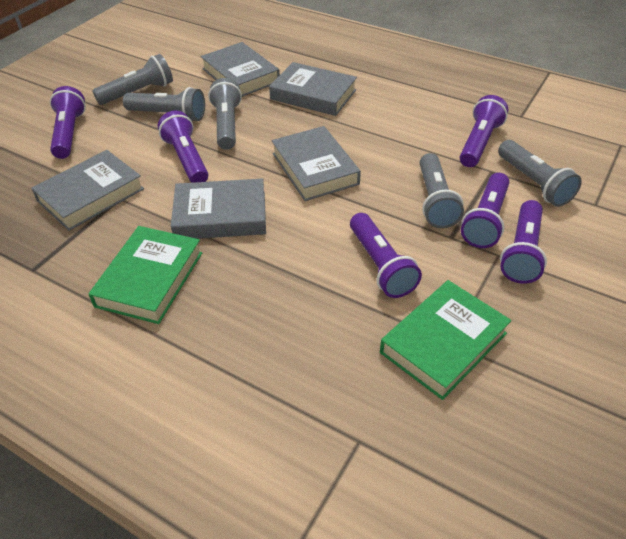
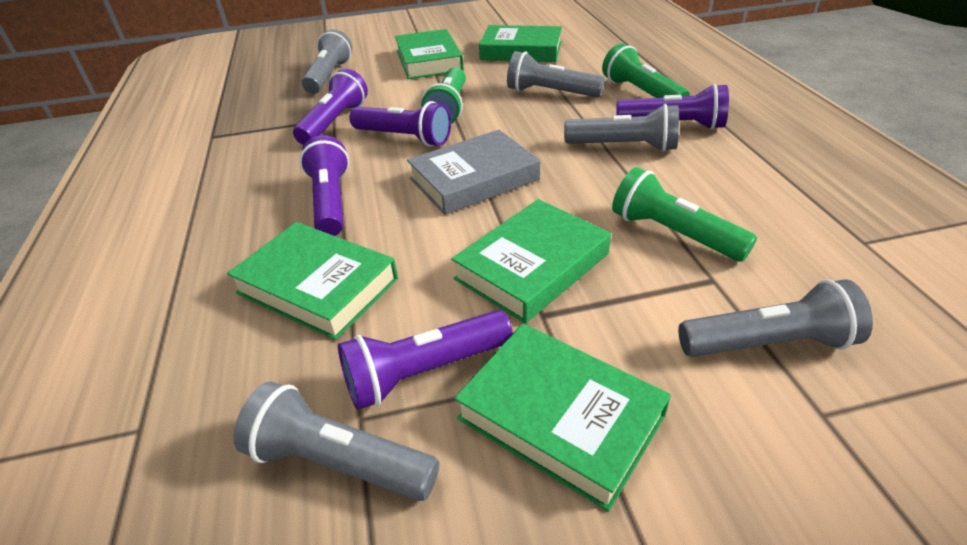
green book: [89,226,202,324] [380,280,512,400] = 2 -> [227,222,398,340] [395,29,464,79] [451,199,611,324] [454,323,671,512] [479,25,562,62] = 5
green flashlight: none = 0 -> [421,67,466,124] [602,43,690,98] [612,167,757,262] = 3
grey book: [31,150,144,231] [171,178,266,239] [201,42,280,97] [269,62,357,116] [272,126,361,201] = 5 -> [407,130,540,215] = 1
purple flashlight: [50,86,86,159] [158,111,208,183] [350,213,422,298] [460,95,508,167] [461,173,509,248] [500,200,547,284] = 6 -> [293,69,368,145] [300,135,349,236] [338,310,513,410] [349,101,451,147] [616,84,729,130] = 5

